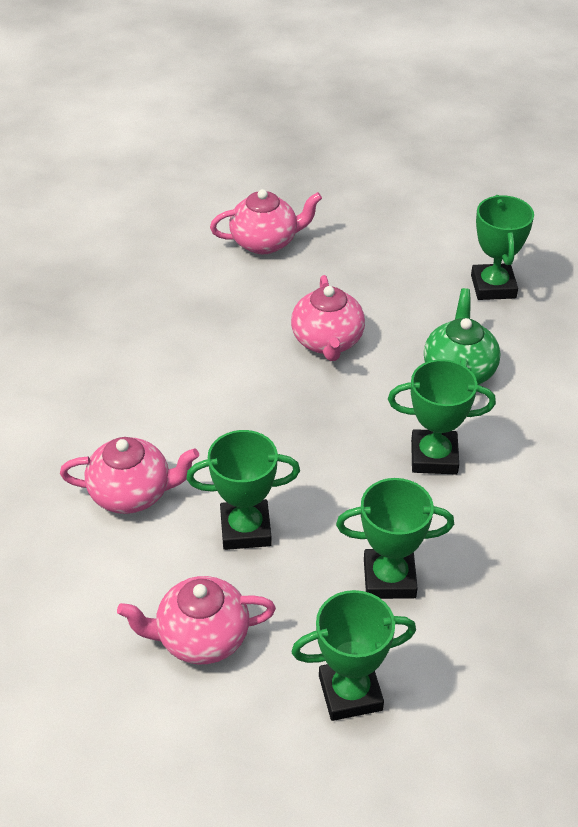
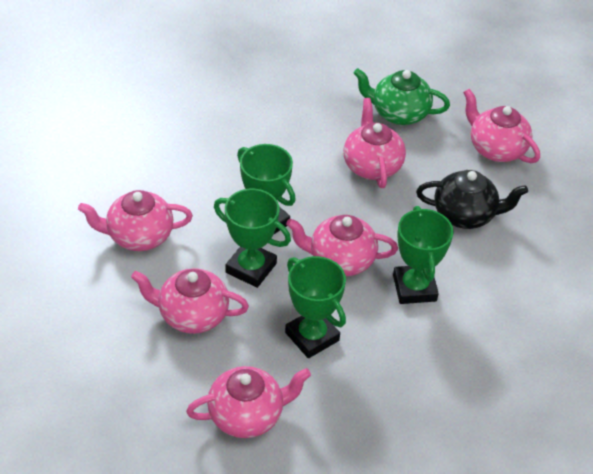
black teapot: none = 0 -> [416,170,528,229] = 1
green trophy: [186,430,300,550] [291,590,416,721] [336,478,454,599] [388,359,496,474] [471,195,534,300] = 5 -> [214,189,291,288] [237,144,296,235] [285,256,346,358] [393,206,454,304] = 4
pink teapot: [60,437,199,514] [117,576,276,664] [210,189,322,254] [291,275,365,361] = 4 -> [78,190,193,251] [131,268,249,334] [186,366,311,438] [286,215,398,276] [343,98,406,188] [463,89,540,163] = 6

